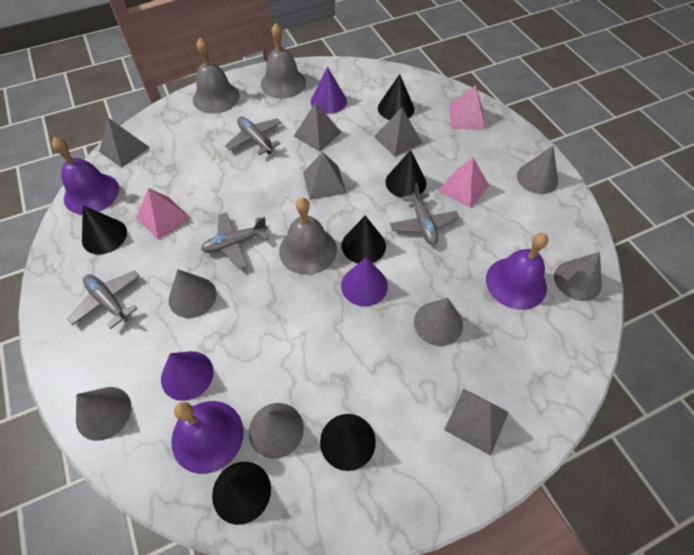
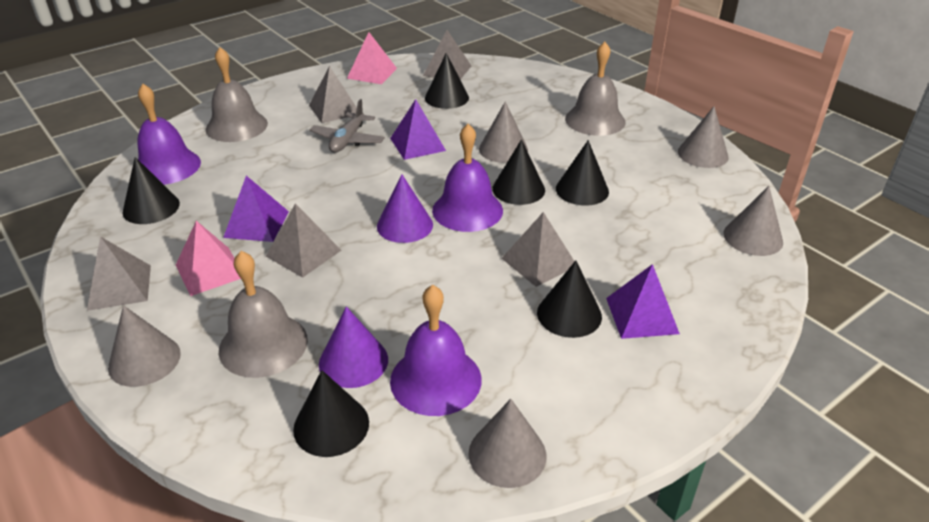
grey cone: [76,387,131,441] [169,269,217,318] [249,403,304,459] [414,298,463,346] [517,146,558,194] [554,252,602,301] = 6 -> [108,305,181,387] [469,399,546,488] [479,101,528,163] [678,107,729,168] [724,186,783,256] = 5
grey plane: [67,270,140,329] [201,212,269,269] [225,117,282,155] [390,183,459,245] = 4 -> [309,99,385,153] = 1
pink pyramid: [136,188,191,240] [438,157,489,208] [449,85,486,130] = 3 -> [176,221,241,296] [347,32,397,84] = 2
purple cone: [161,351,213,401] [311,67,347,114] [341,258,388,306] = 3 -> [319,306,388,388] [377,174,433,243] = 2
purple pyramid: none = 0 -> [223,176,289,242] [390,99,446,160] [606,264,680,339] = 3

